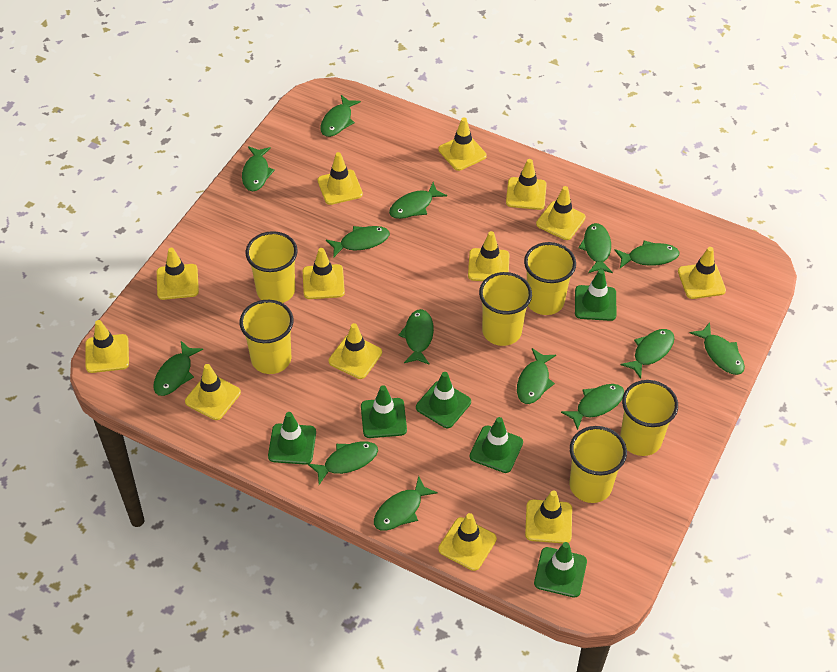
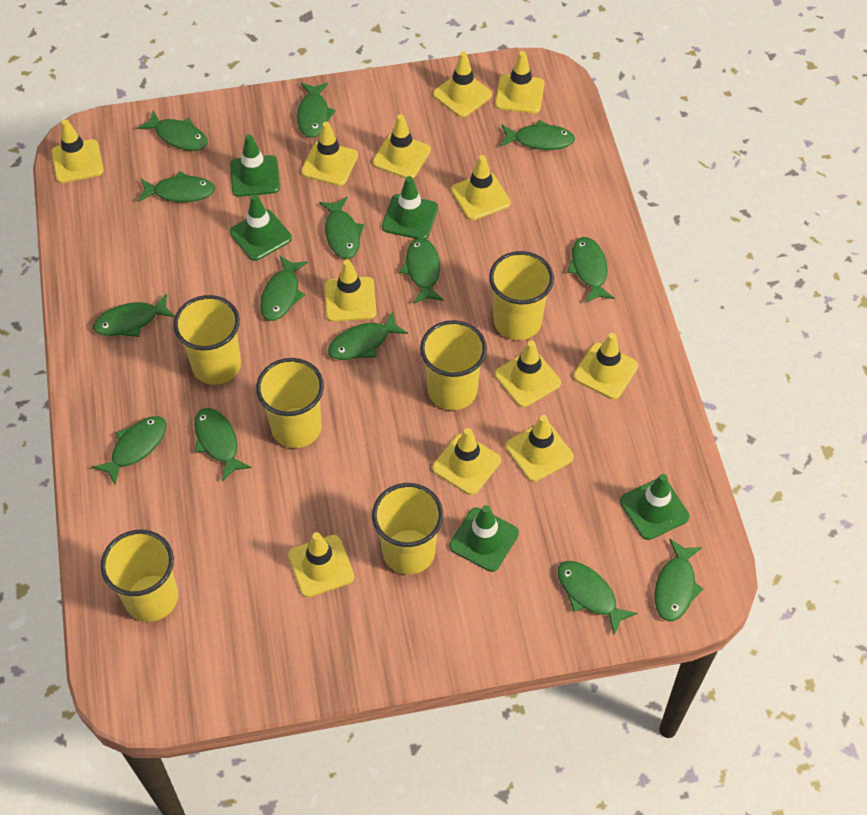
green traffic cone: [268,412,316,465] [361,385,407,438] [416,372,471,428] [469,417,523,473] [534,542,587,597] [575,269,616,321] = 6 -> [230,134,280,197] [230,194,292,261] [382,176,438,239] [449,505,519,572] [620,474,690,540] = 5
yellow traffic cone: [86,320,129,373] [157,248,199,300] [185,364,241,420] [303,248,345,299] [317,152,363,205] [329,323,382,379] [438,118,487,171] [438,513,497,571] [468,231,510,281] [506,159,547,210] [525,491,572,544] [536,186,586,240] [678,247,726,299] = 13 -> [51,119,104,183] [288,532,354,597] [301,122,358,186] [324,260,377,322] [373,114,431,178] [432,428,501,495] [433,52,492,117] [451,155,511,220] [495,51,544,113] [495,340,561,407] [506,415,574,482] [573,333,638,399] = 12

